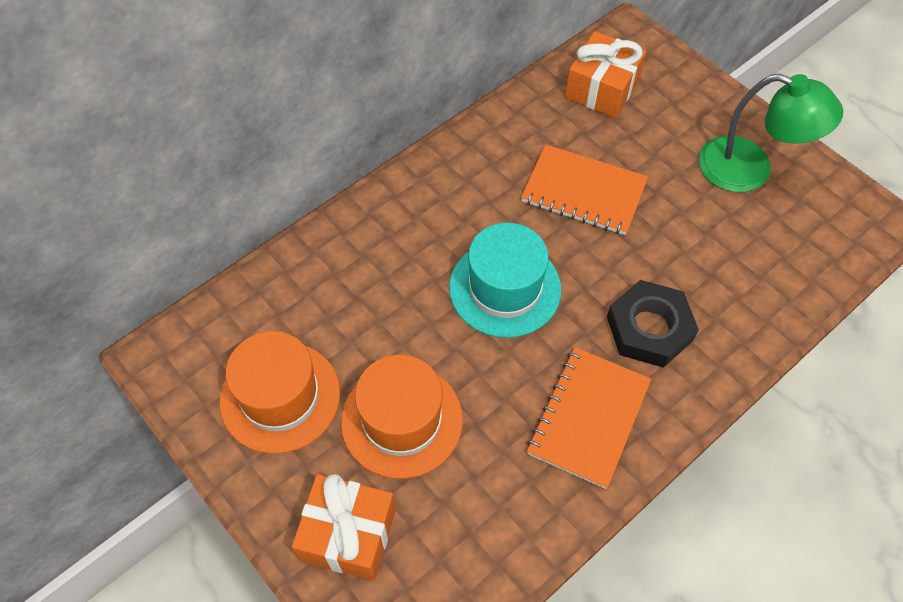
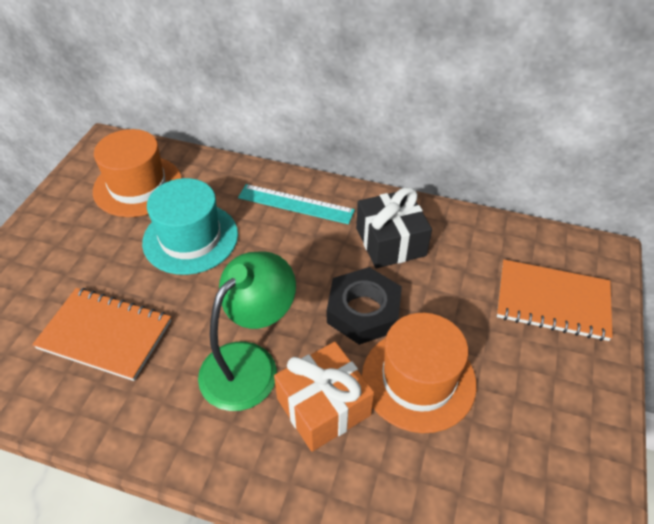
black gift: none = 0 -> [356,187,432,268] = 1
orange gift: [292,474,396,581] [565,31,646,118] = 2 -> [274,342,374,452] = 1
turquoise ruler: none = 0 -> [238,184,355,224] = 1

